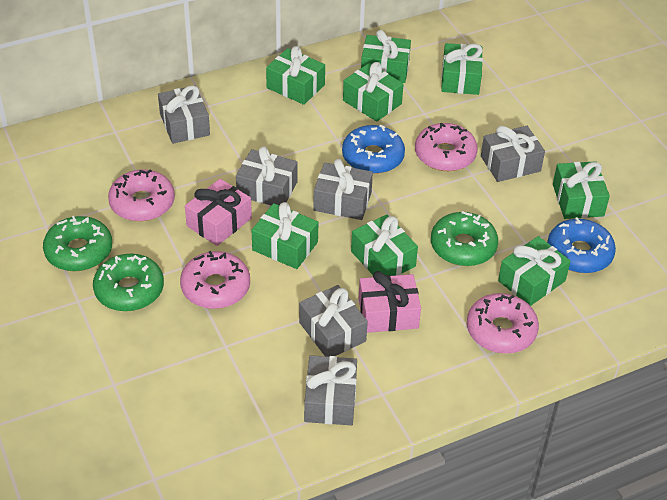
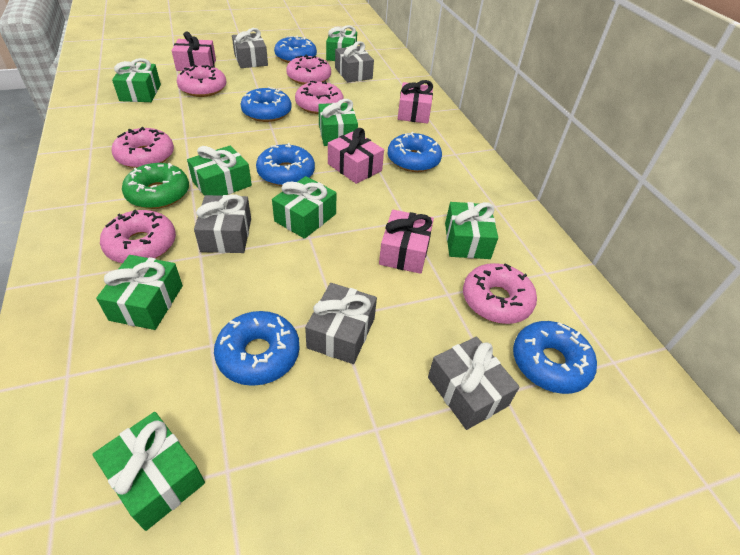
blue donut: [342,125,405,174] [547,217,616,273] = 2 -> [214,311,300,386] [241,87,292,122] [256,143,315,186] [274,35,317,63] [388,132,442,172] [513,321,597,394] = 6
green donut: [43,216,112,271] [93,254,164,311] [431,211,498,266] = 3 -> [122,163,189,209] = 1
grey gift: [158,85,210,144] [236,146,298,205] [299,285,368,357] [304,355,357,425] [313,159,373,220] [481,126,545,182] = 6 -> [194,194,251,253] [232,28,268,68] [305,283,377,364] [335,41,374,83] [428,337,520,430] = 5
pink donut: [108,169,175,221] [180,251,250,309] [415,123,478,171] [467,293,539,354] = 4 -> [100,210,176,263] [111,127,174,168] [177,65,226,97] [286,54,331,85] [295,81,343,114] [463,263,537,324] = 6
pink gift: [185,179,252,246] [358,271,421,333] = 2 -> [172,31,216,71] [328,128,384,184] [379,210,434,274] [398,80,433,124] = 4

